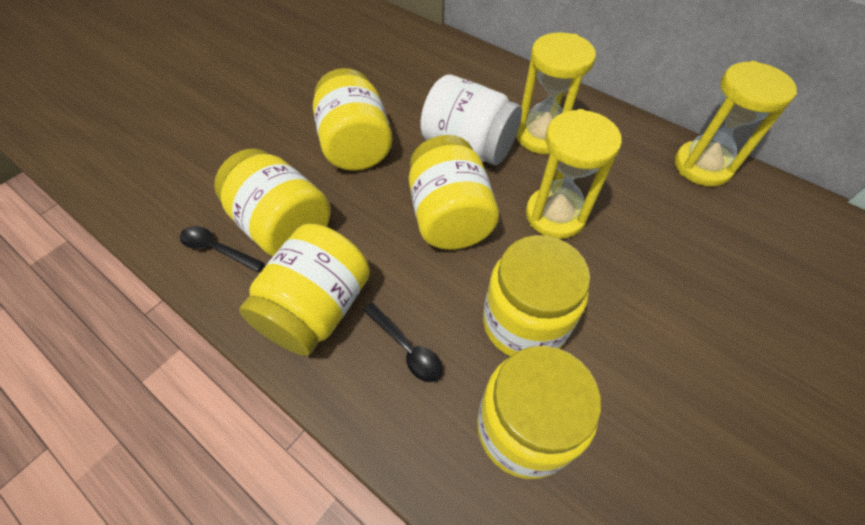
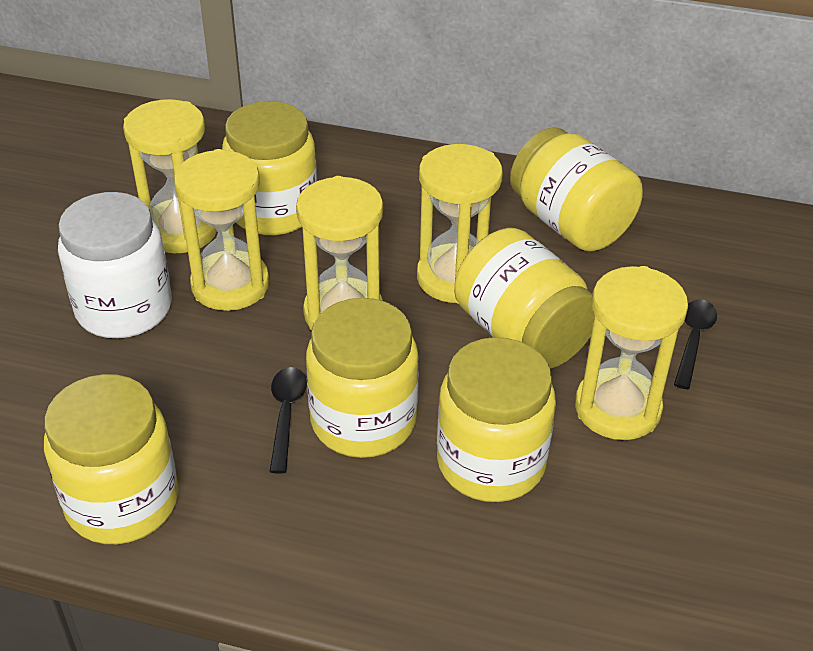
yellow hourglass: [516,32,596,154] [526,109,622,239] [675,61,797,186] = 3 -> [123,99,217,253] [174,149,270,311] [296,176,383,330] [417,144,503,304] [575,266,688,440] = 5

